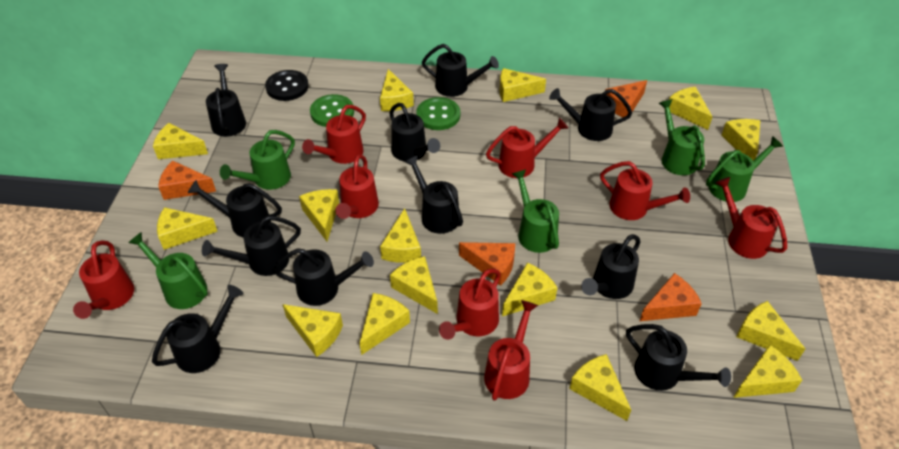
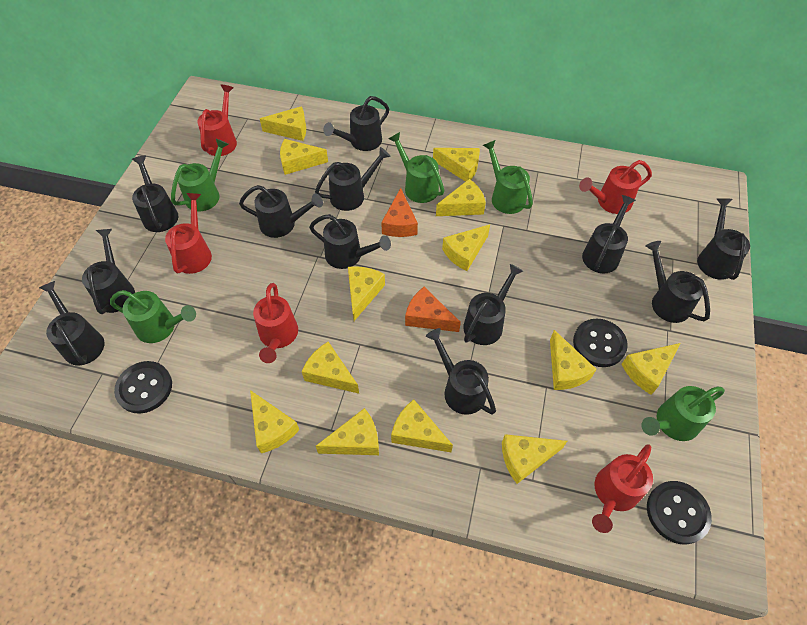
black button: [265,70,309,101] = 1 -> [114,361,172,414] [573,319,628,367] [647,481,712,544] = 3
black watering can: [152,285,243,373] [188,180,282,237] [202,216,301,276] [206,64,246,137] [274,248,374,306] [389,103,440,161] [405,155,463,234] [422,44,499,97] [549,88,632,141] [581,234,640,299] [626,324,731,391] = 11 -> [39,281,104,365] [82,229,135,314] [132,156,178,232] [239,185,323,238] [309,214,391,269] [315,147,390,211] [323,96,389,151] [426,328,496,415] [463,264,523,345] [582,195,636,273] [645,241,710,323] [697,198,750,280] = 12
green button: [310,94,354,127] [416,97,460,130] = 2 -> none = 0
orange cheese: [158,161,216,200] [459,242,515,286] [605,80,647,117] [640,273,702,321] = 4 -> [381,188,418,237] [405,287,461,332] = 2
red watering can: [73,240,134,319] [302,105,366,164] [335,154,379,219] [439,268,501,340] [484,300,538,401] [486,118,569,178] [600,161,690,220] [715,177,787,259] = 8 -> [165,193,212,274] [197,85,237,156] [253,283,298,363] [579,160,652,214] [592,445,653,533] = 5
yellow cheese: [153,123,208,159] [157,207,218,250] [283,304,343,357] [299,189,339,241] [360,293,410,355] [380,69,414,111] [380,208,421,263] [390,256,438,314] [500,68,546,102] [502,262,557,316] [569,354,631,421] [669,87,712,130] [722,119,760,160] [733,345,802,398] [736,301,805,361] = 15 -> [250,390,299,453] [260,106,306,141] [280,139,328,175] [302,342,359,394] [316,408,379,455] [348,266,385,321] [391,399,453,452] [433,148,480,182] [436,179,486,216] [442,224,490,271] [502,434,567,484] [550,330,597,390] [621,343,680,395] = 13

